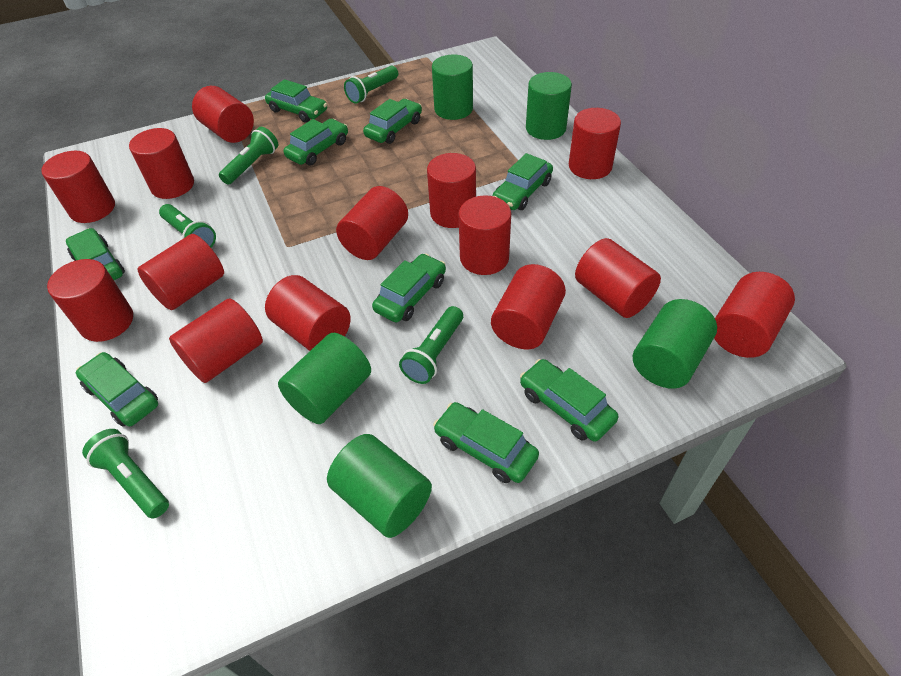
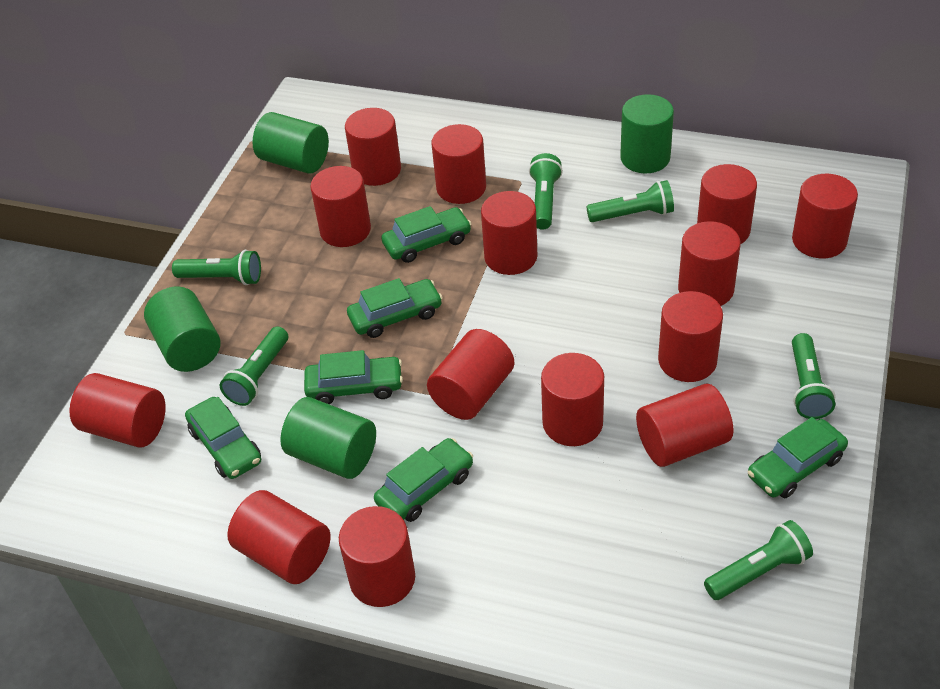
green car: [66,228,125,280] [76,352,158,427] [265,79,327,123] [283,119,348,165] [363,99,422,144] [372,253,446,322] [433,402,539,483] [492,153,553,210] [520,359,618,442] = 9 -> [185,397,261,479] [304,350,403,404] [347,278,443,338] [374,438,473,522] [381,206,472,263] [748,417,848,498] = 6
green cylinder: [278,333,371,424] [327,434,432,538] [432,55,473,120] [526,72,572,140] [633,299,717,389] = 5 -> [144,286,220,372] [252,112,329,174] [280,397,376,479] [620,94,674,173] = 4
green flashlight: [82,429,169,518] [159,204,216,248] [219,127,278,185] [344,66,398,104] [399,306,463,384] = 5 -> [172,250,261,285] [220,326,288,406] [529,153,563,230] [587,180,674,222] [704,520,813,600] [792,333,835,419] = 6

